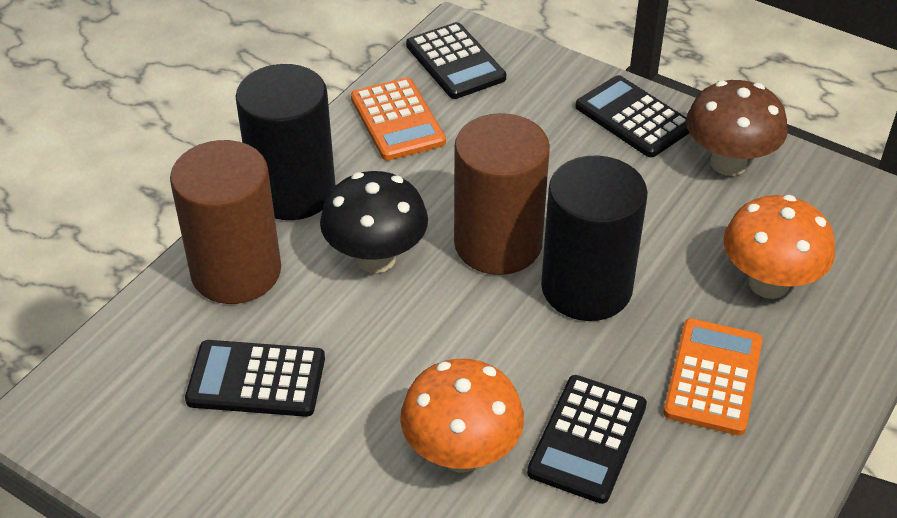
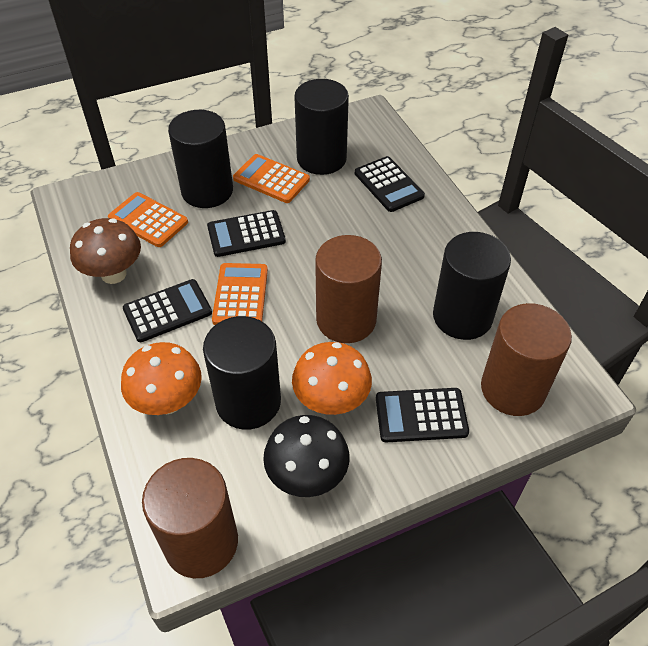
black cylinder: [236,64,336,220] [541,155,648,321] = 2 -> [168,110,233,208] [203,316,281,430] [294,79,349,175] [433,232,511,340] = 4
brown cylinder: [170,140,281,304] [454,113,550,275] = 2 -> [142,458,238,578] [315,235,382,343] [481,303,572,416] = 3
orange calculator: [351,77,446,161] [663,318,763,436] = 2 -> [108,192,188,247] [212,263,268,325] [233,154,310,203] = 3

